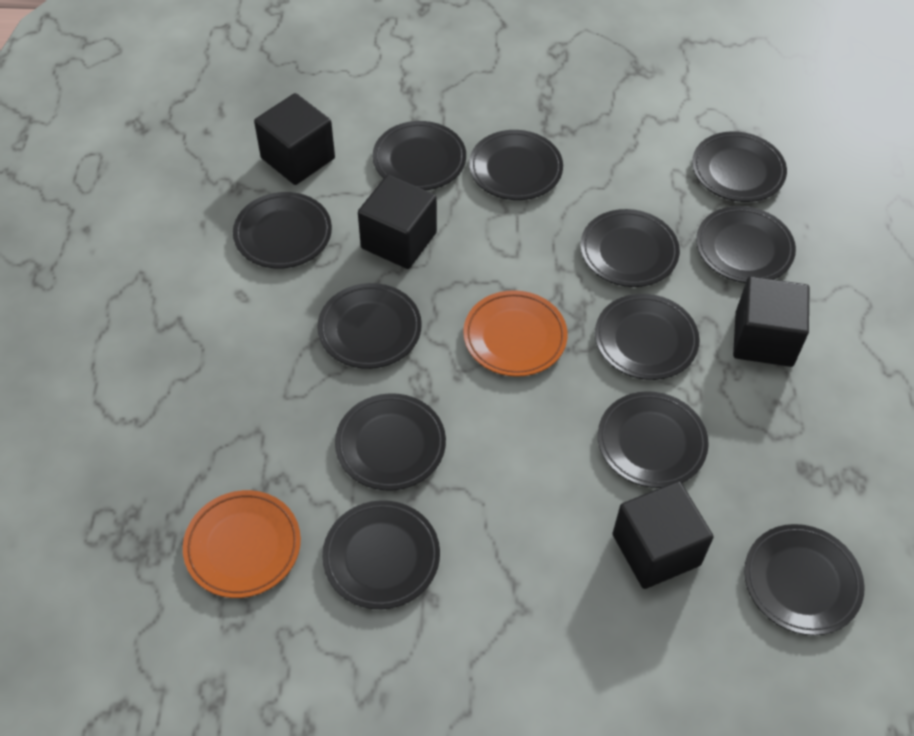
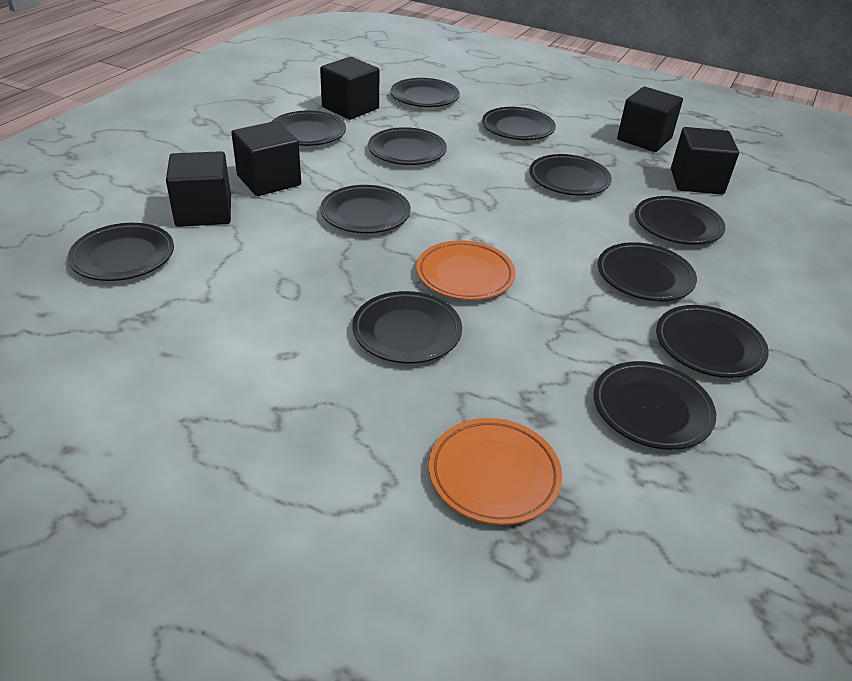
black cube: [254,93,335,185] [358,175,437,269] [612,481,714,589] [733,276,810,367] = 4 -> [166,151,231,227] [231,121,301,196] [320,57,379,120] [617,87,683,152] [671,127,739,195] = 5

